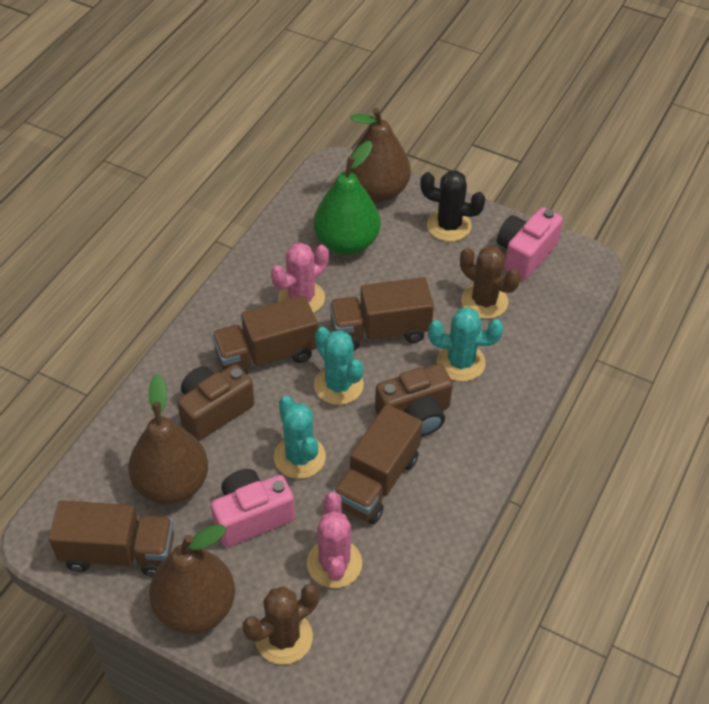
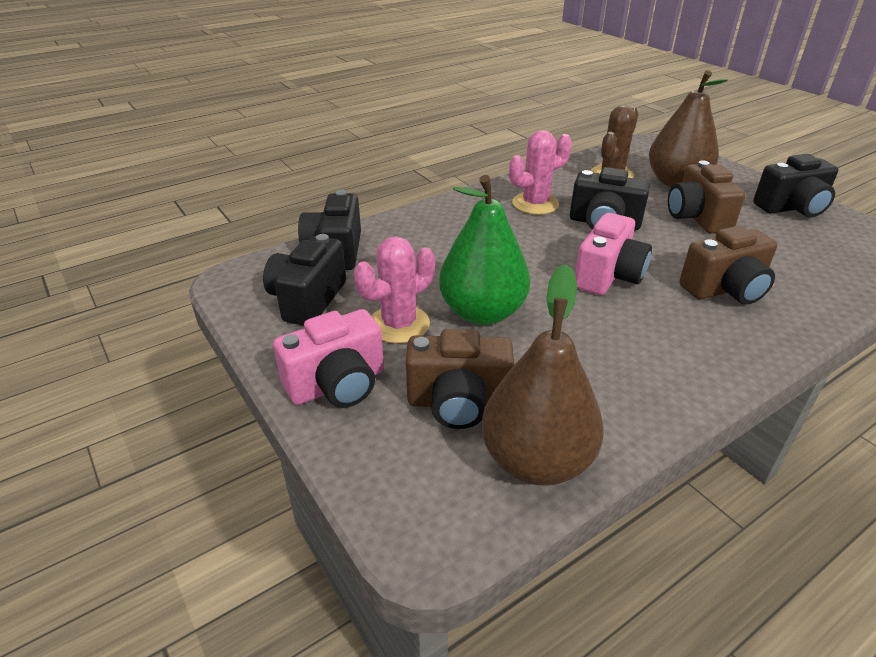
black cactus: [420,170,486,242] = 1 -> none = 0
black camera: none = 0 -> [263,234,346,326] [298,190,361,270] [570,167,650,230] [753,154,838,217] = 4
brown cactus: [243,584,319,664] [460,246,521,319] = 2 -> [591,105,638,178] = 1
brown camera: [177,364,254,441] [375,364,453,436] = 2 -> [406,329,514,429] [668,160,745,234] [679,226,777,305] = 3
brown pear: [128,374,208,504] [149,524,235,634] [350,108,411,202] = 3 -> [482,264,604,486] [649,70,728,187] = 2
brown truck: [49,500,174,577] [212,295,318,375] [330,277,434,350] [333,404,423,524] = 4 -> none = 0
turquoise cactus: [274,396,326,479] [314,327,364,405] [428,307,503,381] = 3 -> none = 0

